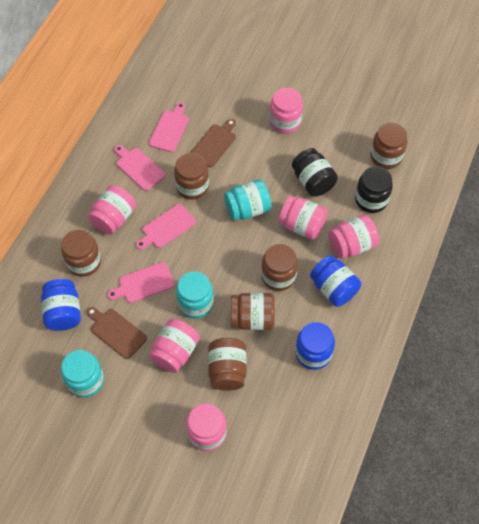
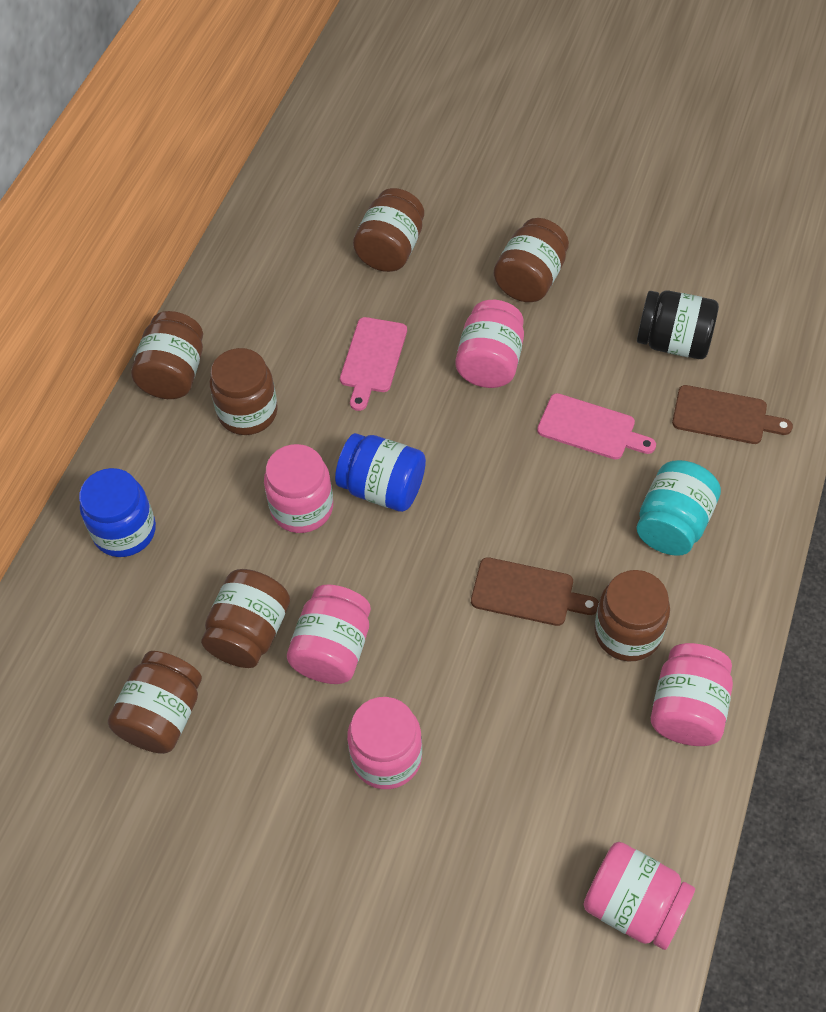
black jar: [292,148,338,196] [355,166,393,213] = 2 -> [637,291,719,359] = 1
blue jar: [41,279,81,331] [295,322,335,370] [310,255,361,307] = 3 -> [79,468,156,557] [335,433,426,512] = 2
brown jar: [61,230,101,277] [174,153,209,200] [208,338,247,391] [231,293,275,330] [261,244,298,291] [370,123,407,169] = 6 -> [108,651,202,754] [131,311,203,399] [201,569,290,668] [210,348,278,435] [353,188,424,272] [494,218,569,302] [594,570,670,661] = 7
pink cutting board: [107,262,175,303] [114,145,165,191] [136,204,196,250] [149,102,189,152] = 4 -> [340,317,407,411] [537,393,656,460] = 2
turquoise jar: [61,350,104,397] [176,271,214,319] [224,179,271,221] = 3 -> [637,460,721,556] = 1

